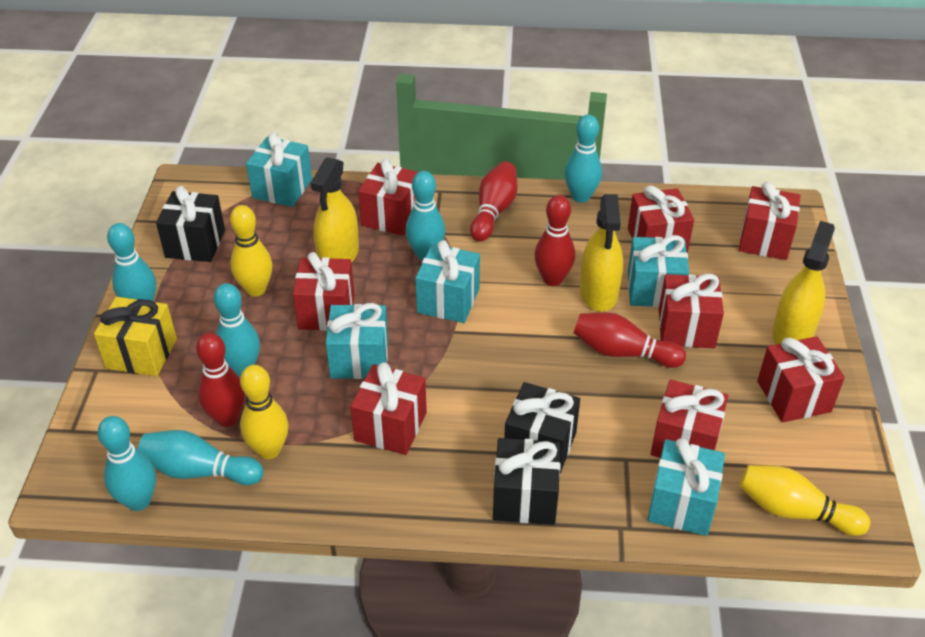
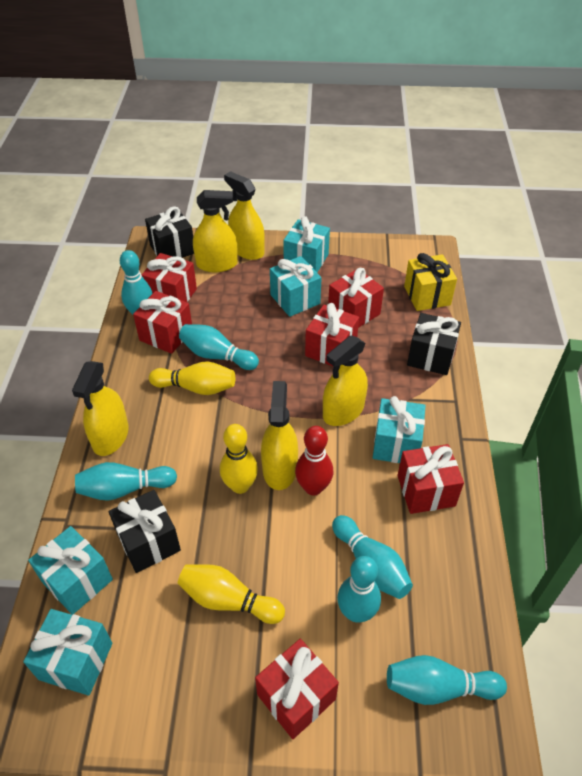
red bowling pin: [196,333,245,427] [470,161,518,241] [534,195,575,286] [574,312,686,368] = 4 -> [295,426,333,496] = 1
red gift: [293,252,355,331] [350,362,427,455] [358,159,418,236] [628,186,694,253] [651,380,728,458] [659,274,724,348] [739,182,800,260] [757,336,845,423] = 8 -> [133,291,192,354] [142,253,197,302] [255,639,339,739] [305,303,359,367] [328,268,384,328] [397,444,464,514] = 6
yellow spray bottle: [310,157,359,263] [580,194,623,312] [772,221,835,344] = 3 -> [72,361,129,456] [193,190,238,272] [224,171,265,260] [261,381,298,490] [323,335,368,426] = 5

